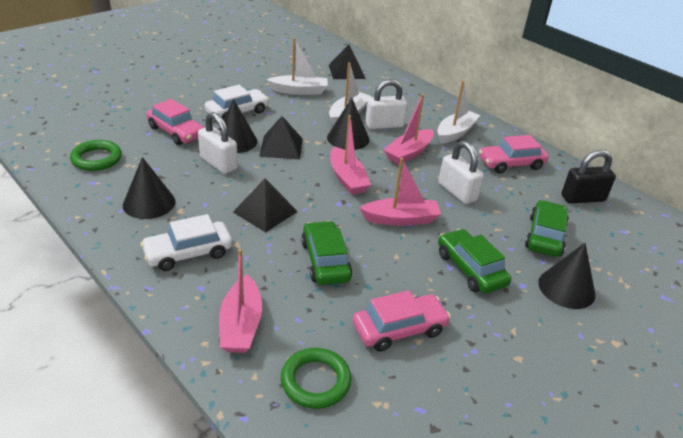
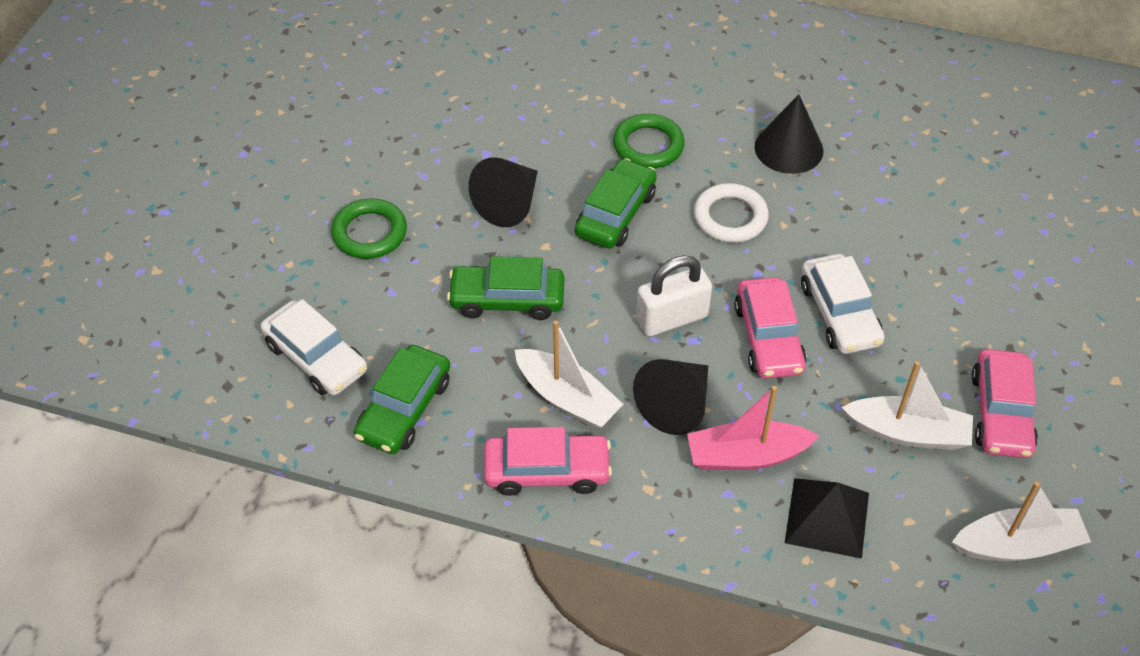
black cone: [123,157,176,219] [218,99,257,153] [327,98,369,150] [538,243,595,309] = 4 -> [469,157,538,227] [633,359,708,435] [755,94,823,174] = 3
black padlock: [561,150,616,204] = 1 -> none = 0
black pyramid: [233,178,298,232] [259,116,303,159] [329,45,365,79] = 3 -> [785,478,869,559] = 1
pink boat: [219,249,262,353] [330,115,371,195] [360,158,441,226] [384,94,434,165] = 4 -> [687,386,819,470] = 1
white padlock: [198,112,238,174] [365,79,407,129] [438,141,484,204] = 3 -> [636,255,712,336] = 1
white ring: none = 0 -> [694,183,769,243] = 1

